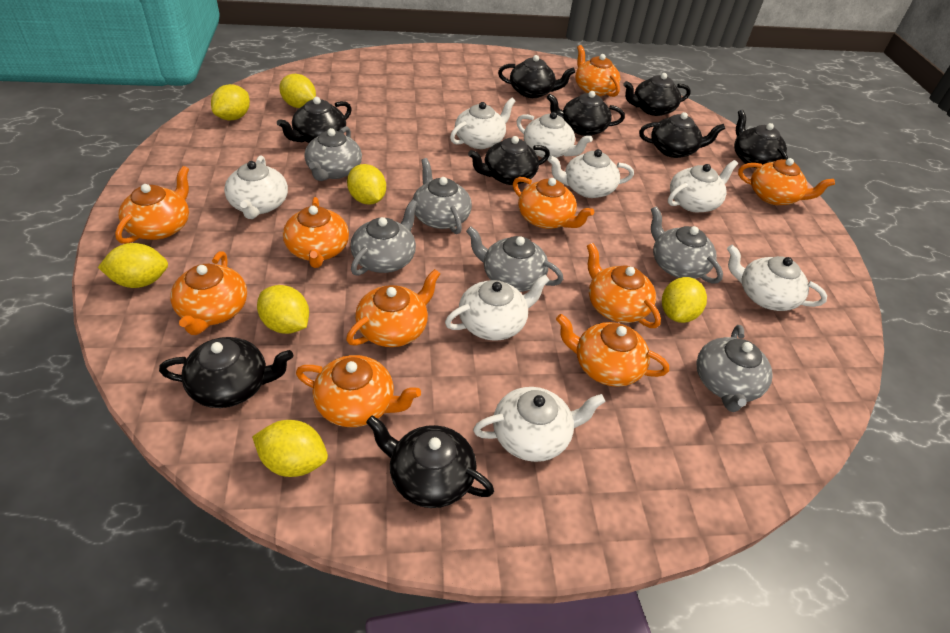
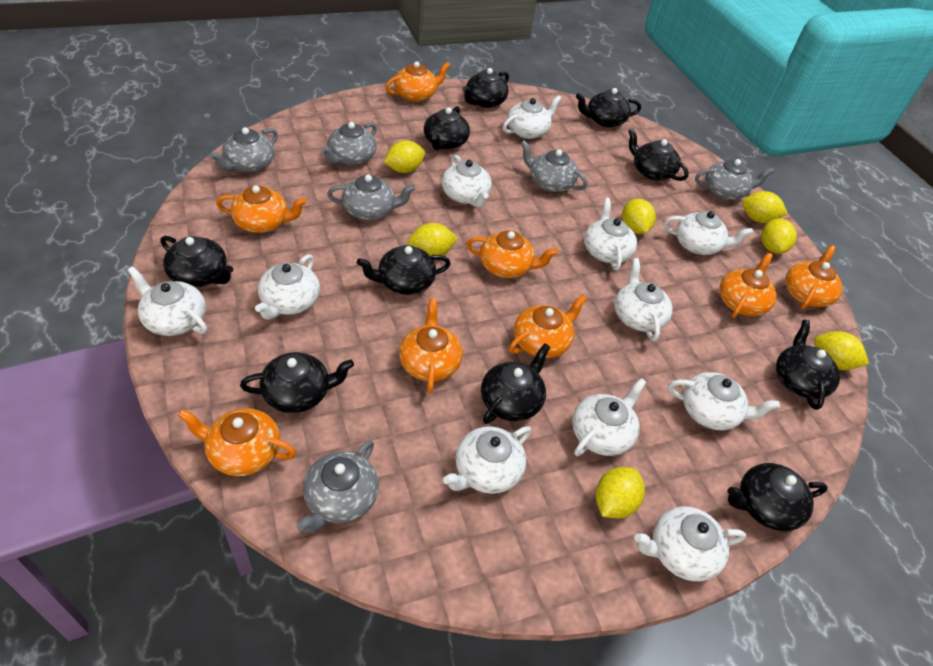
black teapot: [159,337,293,408] [277,97,352,143] [366,415,494,508] [468,136,550,185] [498,55,575,98] [547,91,625,136] [623,73,691,116] [639,112,725,158] [734,110,788,168] = 9 -> [160,236,234,287] [240,352,354,413] [357,245,451,295] [424,106,470,150] [463,68,509,108] [481,344,550,424] [576,88,641,127] [628,129,689,181] [727,463,828,531] [776,320,840,410] = 10
orange teapot: [115,166,189,244] [170,251,247,335] [283,197,349,268] [296,355,421,427] [346,269,440,347] [513,177,594,229] [556,314,669,387] [575,45,620,97] [587,243,661,328] [738,158,835,205] = 10 -> [178,408,296,476] [216,185,307,233] [385,61,450,102] [399,298,463,393] [466,231,558,278] [509,295,587,358] [719,253,777,318] [785,245,842,309] = 8
white teapot: [224,155,288,219] [445,275,550,341] [450,98,516,149] [473,387,606,462] [517,112,593,158] [548,149,634,198] [668,160,738,213] [727,245,827,311] = 8 -> [127,266,207,336] [255,254,320,320] [442,155,492,208] [443,426,531,494] [503,95,562,139] [572,378,646,456] [584,198,637,270] [614,258,673,341] [634,506,746,581] [664,211,753,255] [668,372,780,430] = 11

